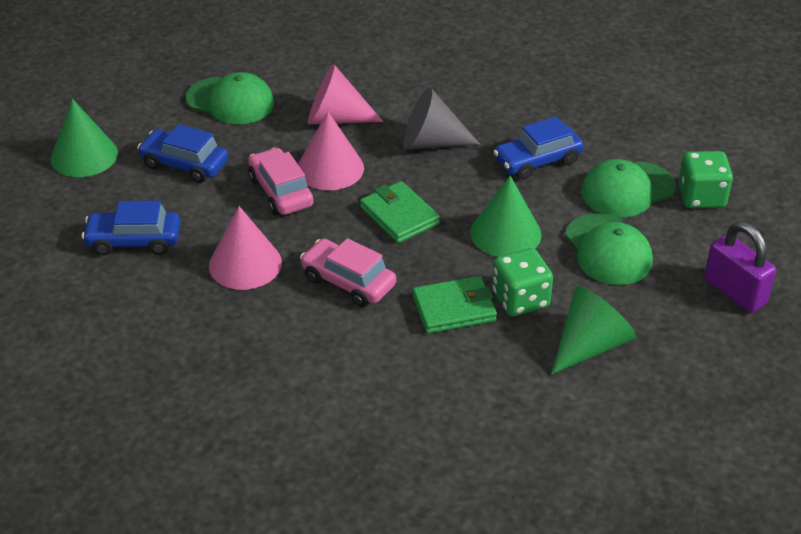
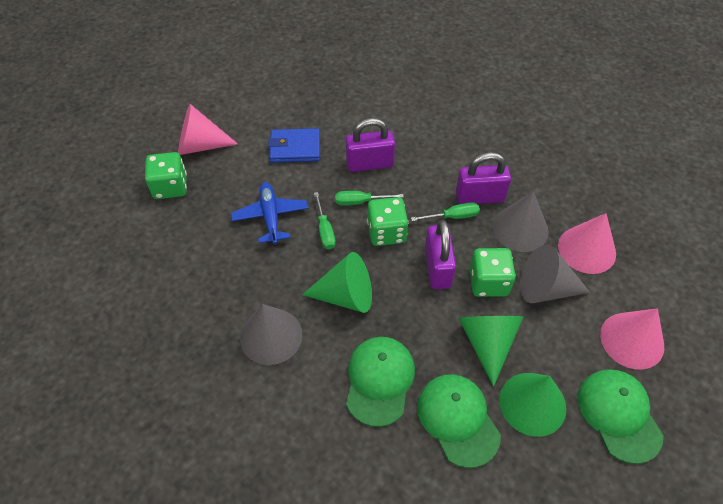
blue car: [82,201,180,256] [137,124,229,183] [493,117,584,180] = 3 -> none = 0
blue plane: none = 0 -> [231,182,309,244] = 1
blue wallet: none = 0 -> [268,128,320,163] = 1
green dice: [492,248,553,317] [678,151,733,208] = 2 -> [145,152,187,199] [367,197,408,246] [469,248,516,297] = 3
green screwdriver: none = 0 -> [314,192,336,250] [335,191,404,206] [411,202,480,221] = 3
green wallet: [360,181,440,243] [413,276,497,334] = 2 -> none = 0
grey cone: [403,87,480,150] = 1 -> [240,304,302,365] [492,191,549,252] [520,245,590,303] = 3
pink car: [248,148,314,215] [300,238,396,307] = 2 -> none = 0
purple padlock: [704,222,776,313] = 1 -> [346,118,395,172] [425,220,456,289] [456,152,511,204] = 3

